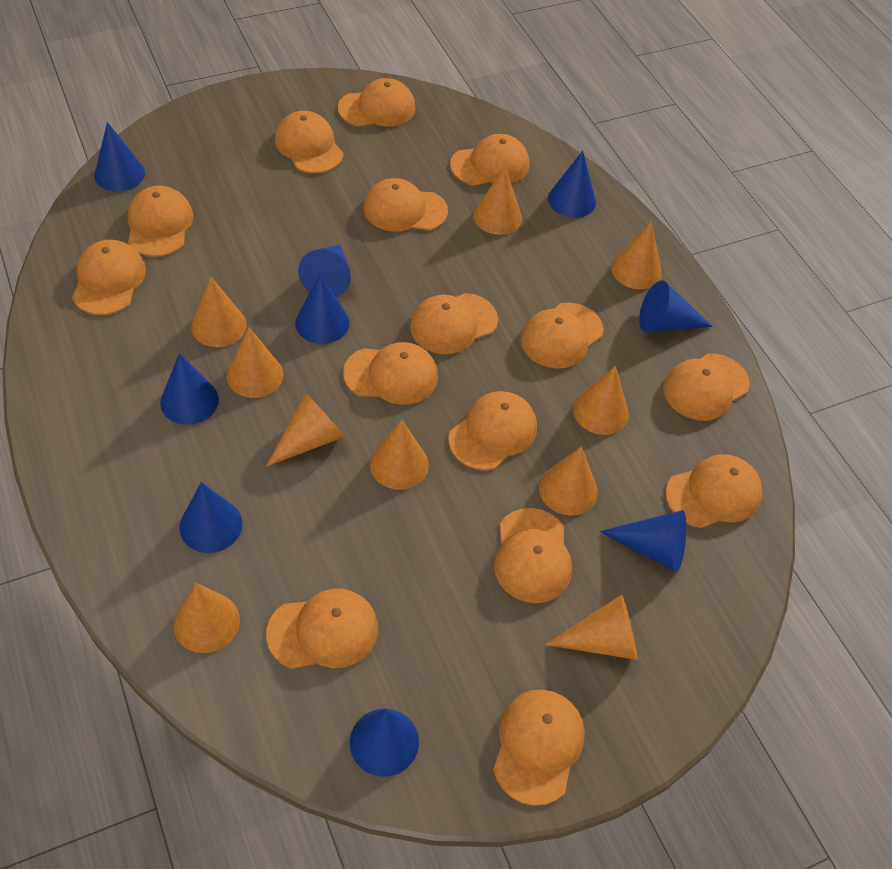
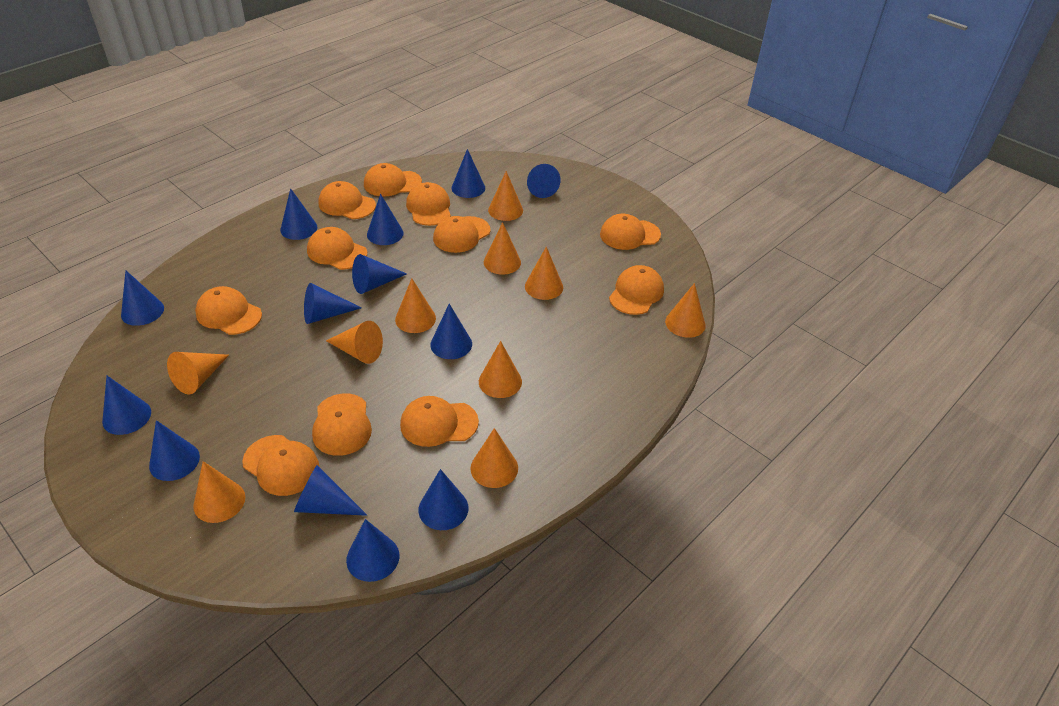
blue cone: [94,122,145,192] [160,353,219,425] [180,482,242,553] [295,274,350,344] [298,245,351,297] [350,709,419,777] [548,151,596,218] [600,510,686,572] [639,280,713,332] = 9 -> [102,376,151,435] [121,270,164,326] [149,420,200,481] [280,188,318,240] [294,465,367,516] [304,283,362,324] [346,519,399,582] [352,254,407,294] [367,194,404,245] [418,469,468,530] [430,304,472,359] [451,149,485,198] [527,164,561,198] = 13
orange cap: [72,240,146,315] [128,186,193,257] [266,588,378,669] [275,111,344,174] [338,78,416,127] [343,342,438,405] [364,178,448,232] [410,293,498,354] [448,391,537,470] [450,134,529,186] [493,689,585,806] [494,508,572,603] [521,303,604,369] [663,353,750,421] [665,454,763,528] = 15 -> [195,286,262,335] [242,435,319,496] [307,227,367,270] [312,394,372,456] [319,181,376,219] [364,163,422,196] [400,396,479,447] [406,182,451,226] [433,216,491,253] [600,214,661,250] [609,265,664,315] = 11

